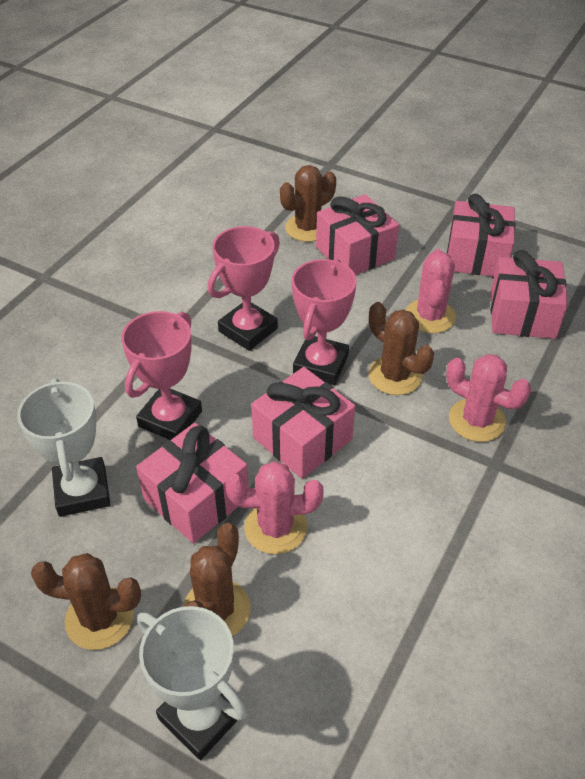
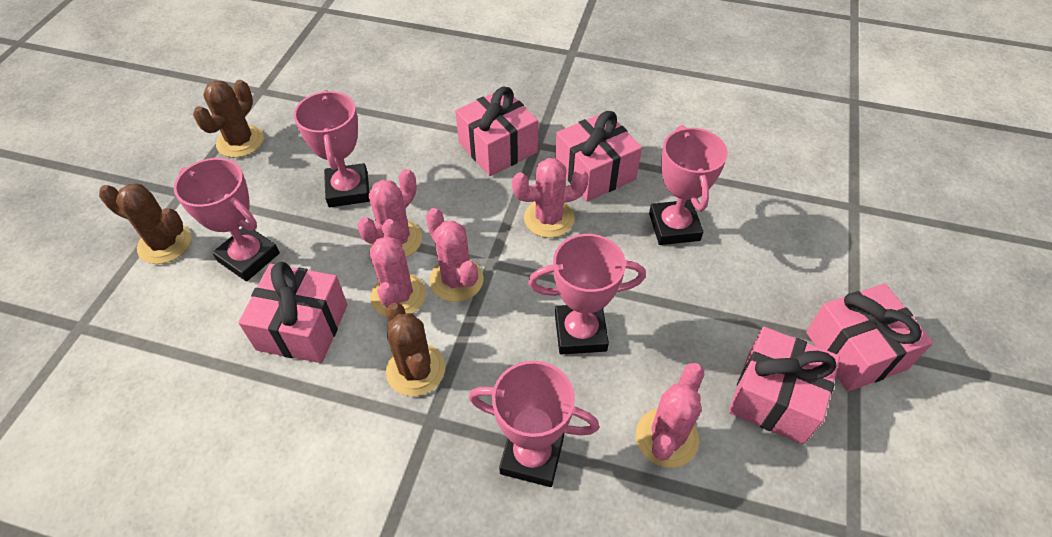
brown cactus: [31,553,141,650] [183,523,250,636] [280,165,336,242] [368,302,434,395] = 4 -> [99,184,191,264] [193,80,264,158] [386,303,445,396] = 3
pink cactus: [225,461,324,554] [406,249,456,333] [446,354,531,442] = 3 -> [357,169,422,257] [369,219,426,317] [426,208,484,302] [512,158,589,238] [636,363,704,468] = 5
pink trophy: [121,311,202,440] [207,226,280,351] [292,259,357,385] = 3 -> [174,158,280,282] [294,90,370,207] [469,361,599,487] [528,234,646,355] [649,125,728,245] = 5
white trophy: [17,378,110,517] [137,606,247,760] = 2 -> none = 0

